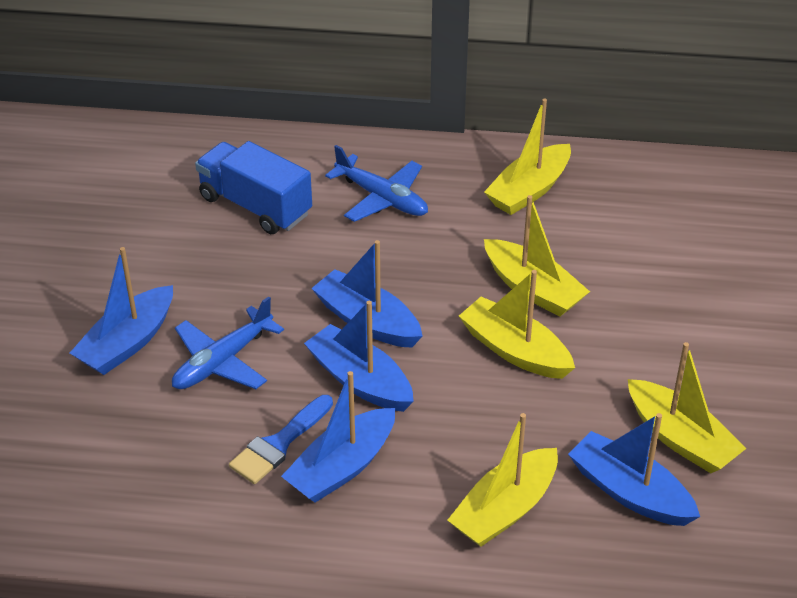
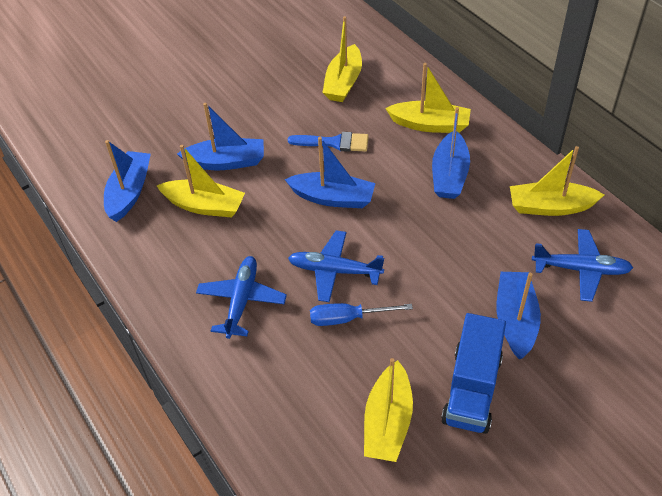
blue plane: [172,296,284,389] [325,145,428,222] = 2 -> [196,256,287,339] [288,231,384,302] [532,229,633,302] = 3
blue screwdriver: none = 0 -> [310,303,413,326] = 1

